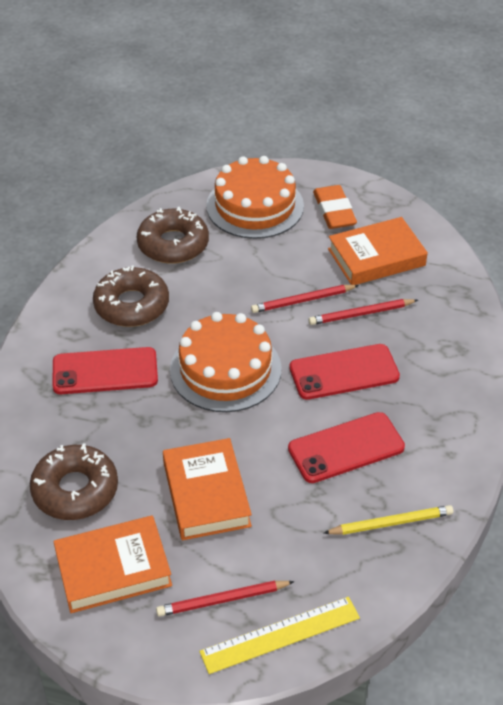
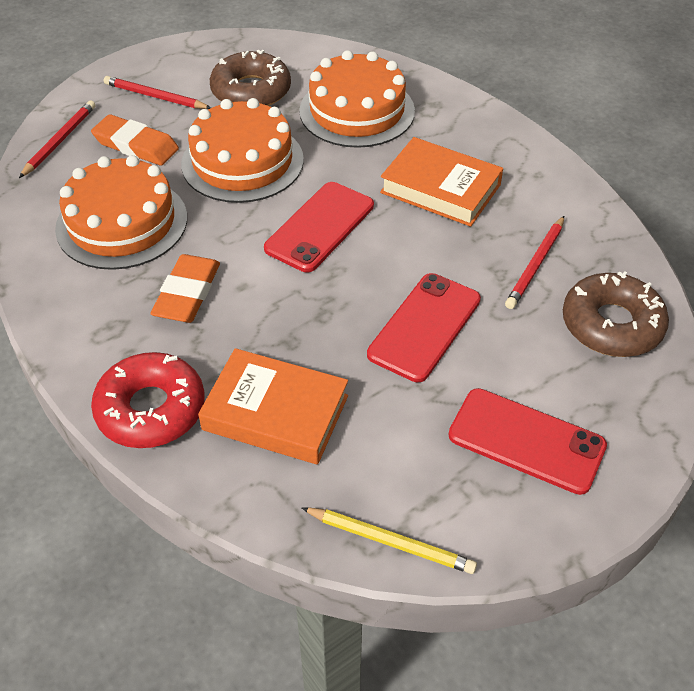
brown donut: [30,443,118,520] [93,266,169,327] [137,207,209,264] = 3 -> [210,50,291,106] [563,271,669,357] = 2
orange book: [53,515,172,613] [163,438,252,540] [328,217,428,285] = 3 -> [198,348,348,465] [380,137,503,227] = 2
orange cake: [170,312,282,412] [206,156,304,239] = 2 -> [55,155,187,270] [181,98,304,203] [299,50,415,148] = 3
orange eraser: [313,185,357,229] = 1 -> [91,114,179,166] [150,254,220,323] = 2
red donut: none = 0 -> [91,352,205,448] = 1
yellow ruler: [199,597,360,674] = 1 -> none = 0

